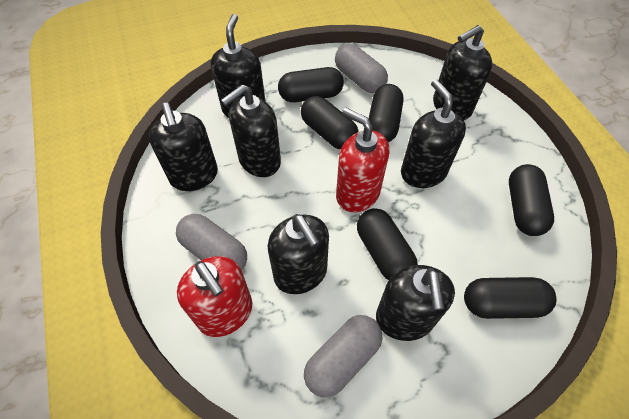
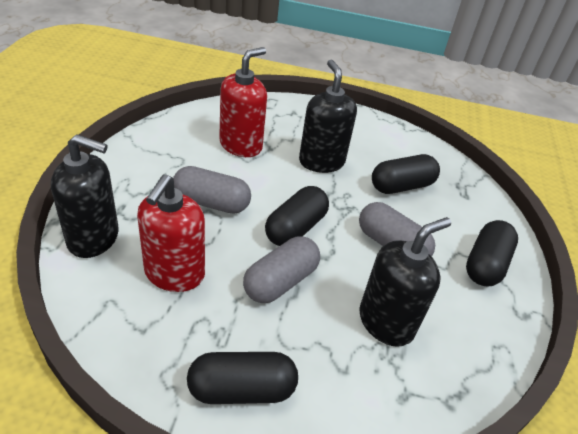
black capsule: [278,67,344,102] [301,96,359,149] [357,208,418,280] [369,84,403,142] [464,277,557,319] [509,164,554,236] = 6 -> [187,352,298,404] [265,186,329,246] [372,154,440,194] [466,220,518,287] = 4
black soap dispenser: [149,103,218,191] [211,14,266,118] [221,85,281,177] [268,214,329,294] [376,265,455,341] [401,79,466,188] [433,25,493,120] = 7 -> [51,134,119,258] [299,60,357,173] [359,217,451,347] = 3

